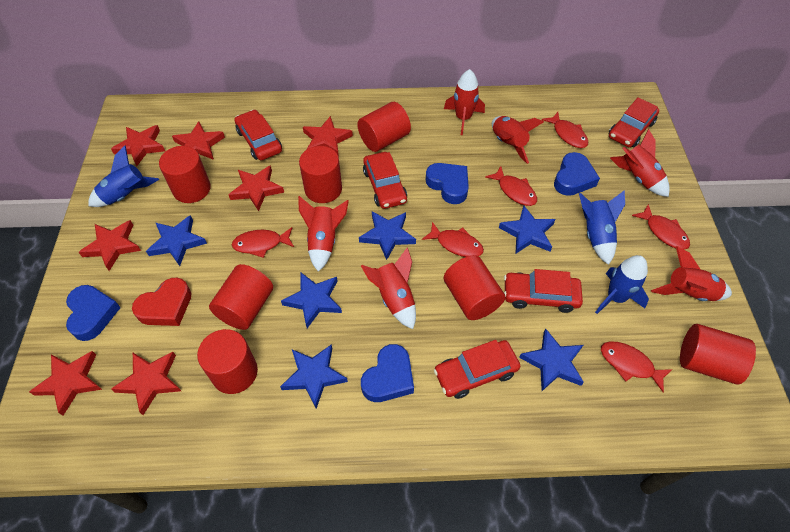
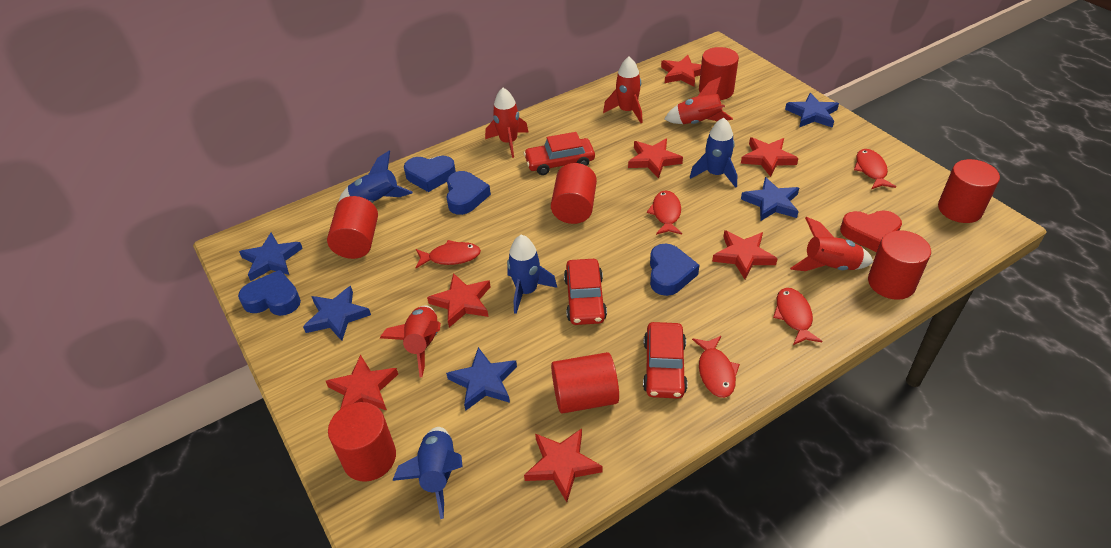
blue rocket: [88,146,159,207] [579,190,625,265] [595,255,649,314] = 3 -> [339,151,413,203] [392,427,463,519] [507,235,557,314] [690,117,737,188] = 4
blue star: [146,215,207,266] [280,344,348,409] [281,273,342,328] [359,212,416,260] [499,206,555,254] [519,329,584,391] = 6 -> [239,233,303,281] [303,286,371,341] [446,347,517,410] [741,177,799,221] [785,93,839,128] = 5
red car: [234,110,282,160] [363,152,407,209] [434,340,521,399] [504,269,583,313] [609,97,659,147] = 5 -> [524,132,595,175] [564,259,607,325] [643,322,688,399] = 3
red fish: [232,227,294,258] [422,222,484,257] [485,166,537,206] [542,112,588,148] [601,341,673,392] [632,204,690,250] = 6 -> [416,240,481,268] [647,190,682,235] [692,336,740,398] [773,288,823,345] [854,149,896,189] = 5
red rocket: [298,196,349,272] [361,247,416,329] [444,69,485,135] [492,116,544,164] [610,129,670,197] [651,246,732,301] = 6 -> [380,305,441,378] [485,88,528,158] [603,57,643,123] [664,77,733,124] [790,217,873,271] = 5

